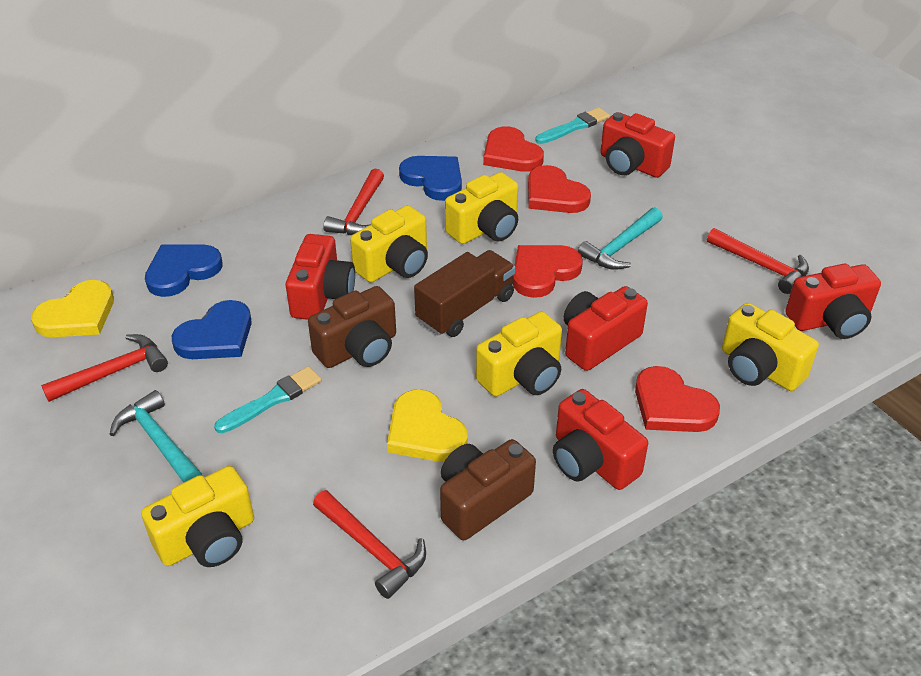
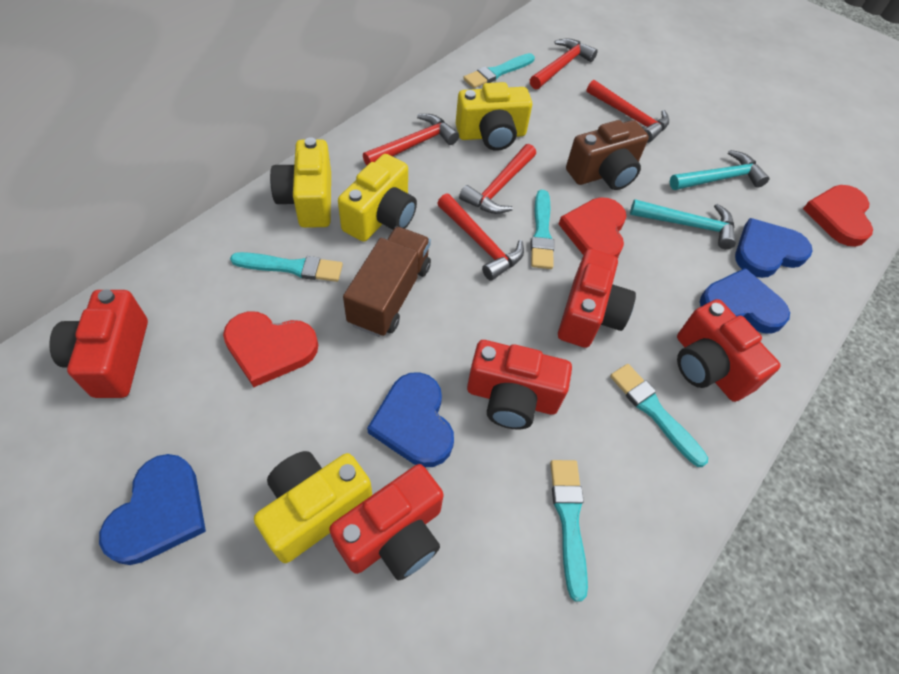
blue heart: [145,244,222,297] [172,300,252,359] [399,156,462,201] = 3 -> [99,454,206,565] [367,372,454,467] [700,268,790,334] [735,218,813,278] = 4
brown camera: [308,286,396,368] [440,439,536,540] = 2 -> [566,120,649,190] = 1
red hammer: [41,334,168,402] [313,490,426,599] [323,169,384,235] [707,228,809,294] = 4 -> [363,114,459,165] [437,194,524,281] [459,144,536,214] [530,38,598,89] [586,80,669,143] = 5
red heart: [483,126,544,172] [513,245,583,298] [528,165,591,213] [635,366,720,432] = 4 -> [223,311,318,387] [559,197,627,258] [803,185,873,247] = 3
turquoise brush: [214,366,322,433] [535,108,610,144] = 2 -> [230,252,343,282] [463,53,535,88] [531,190,554,269] [550,460,588,602] [610,364,708,467] = 5
yellow camera: [141,466,254,567] [350,205,428,283] [445,172,518,244] [476,311,562,397] [722,303,819,391] = 5 -> [254,451,372,563] [270,137,331,228] [338,154,417,242] [456,82,532,151] = 4
yellow heart: [31,280,114,337] [387,390,468,462] = 2 -> none = 0

